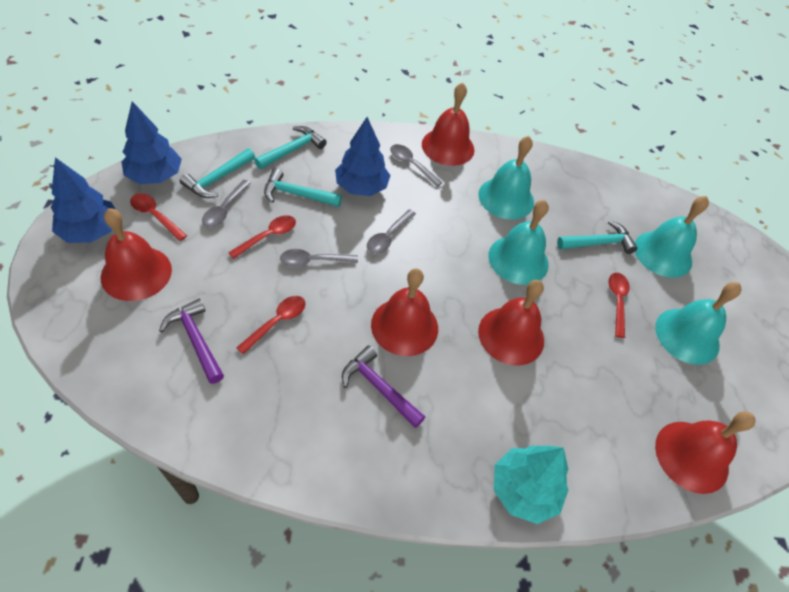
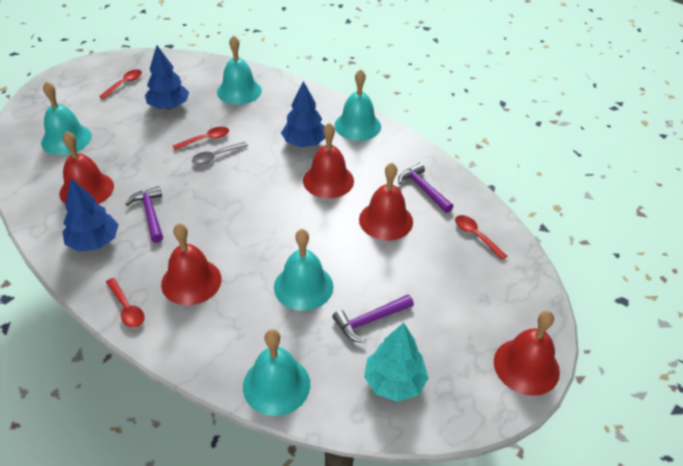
grey spoon: [202,180,251,227] [280,249,358,267] [367,209,416,254] [390,144,442,187] = 4 -> [192,142,248,165] = 1
purple hammer: [159,298,224,384] [342,345,425,428] = 2 -> [126,186,163,243] [332,294,414,343] [398,163,454,213] = 3
turquoise bell: [478,136,534,220] [488,200,549,285] [635,196,709,278] [655,282,742,365] = 4 -> [41,81,92,155] [217,35,262,105] [243,329,310,416] [274,229,334,311] [334,69,381,141] = 5
turquoise hammer: [180,148,255,198] [254,126,326,169] [264,168,342,207] [557,220,637,254] = 4 -> none = 0

